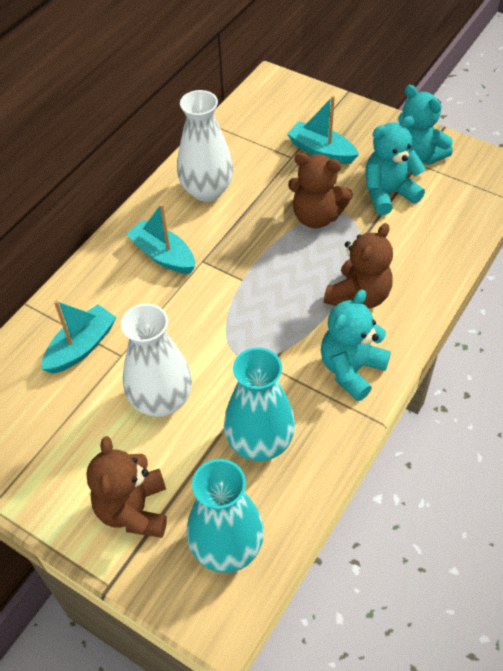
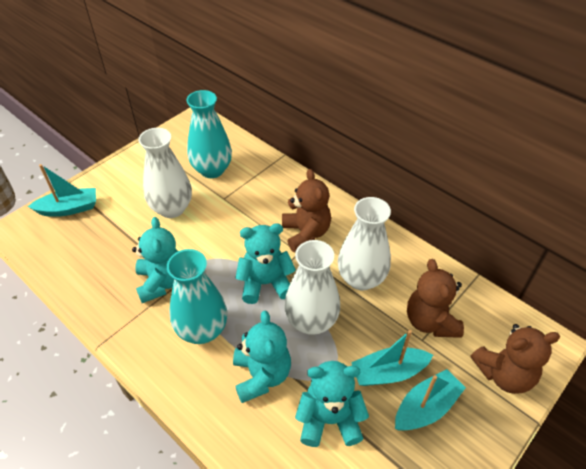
turquoise teddy bear: [321,289,391,401] [365,116,426,215] [398,85,453,165] = 3 -> [132,217,178,303] [233,310,291,403] [235,223,296,304] [295,361,369,447] = 4
white vase: [121,304,192,417] [177,90,234,202] = 2 -> [138,128,192,218] [284,240,340,335] [338,197,391,290] = 3

